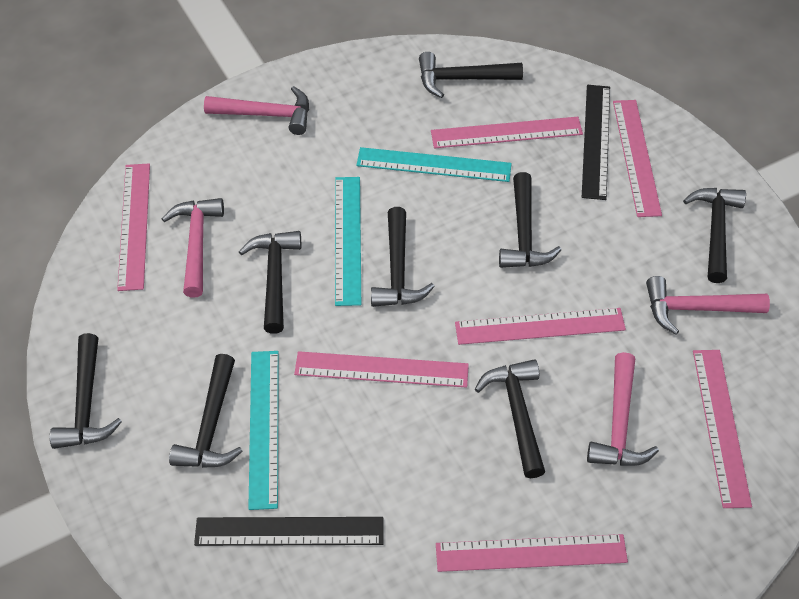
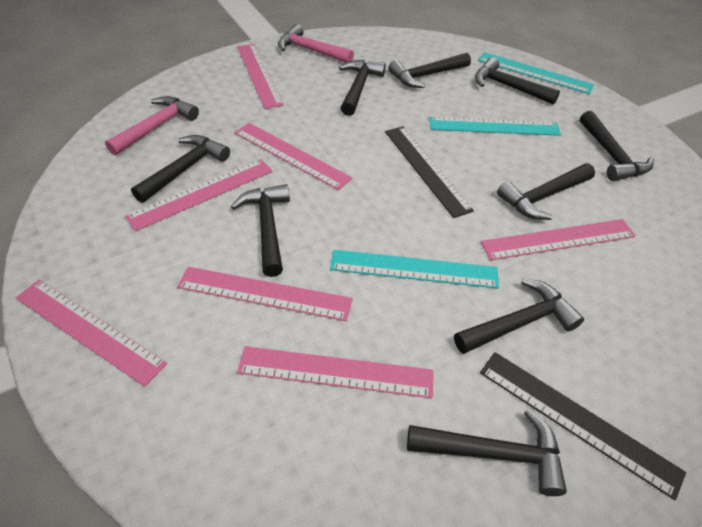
black hammer: [50,333,122,449] [169,354,243,468] [239,231,301,334] [371,207,435,307] [419,52,523,98] [475,359,545,478] [499,172,561,268] [683,188,746,283] = 8 -> [131,135,230,203] [231,184,290,277] [339,60,386,116] [388,53,471,88] [407,409,567,496] [454,279,584,354] [475,57,560,105] [497,163,595,220] [580,111,654,181] = 9
pink hammer: [162,198,224,298] [204,86,309,135] [587,352,659,466] [646,276,770,334] = 4 -> [105,96,199,155] [278,24,354,63] = 2

